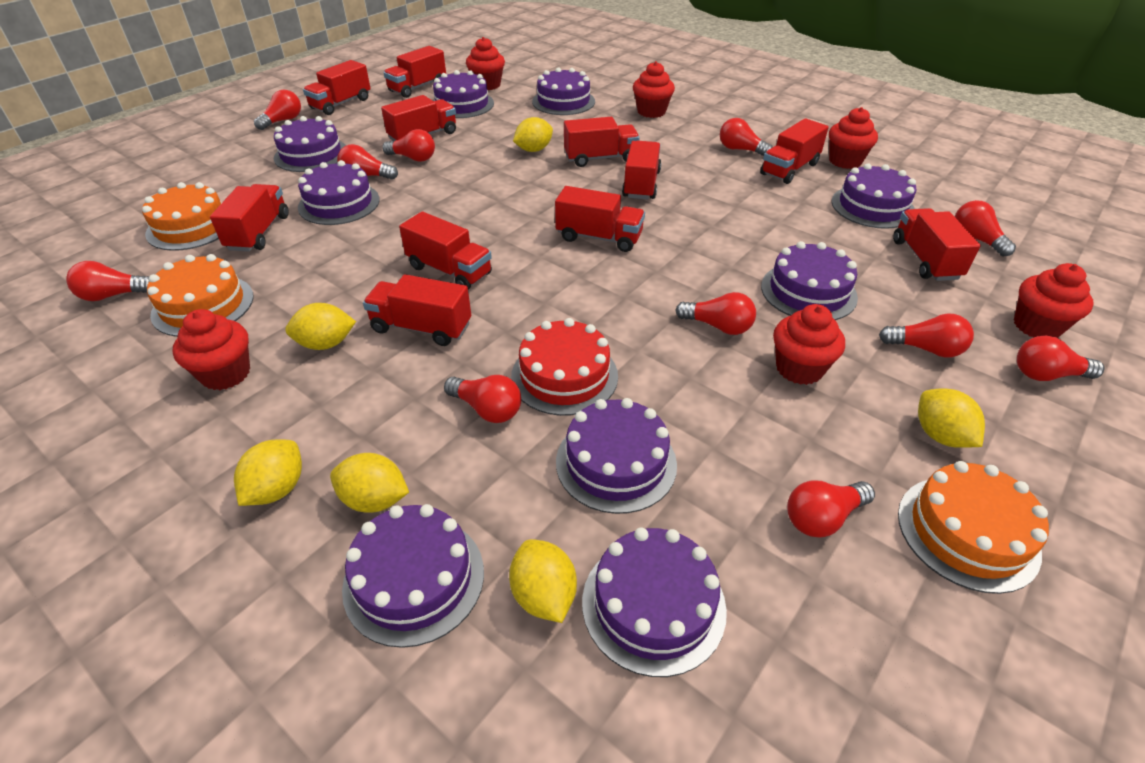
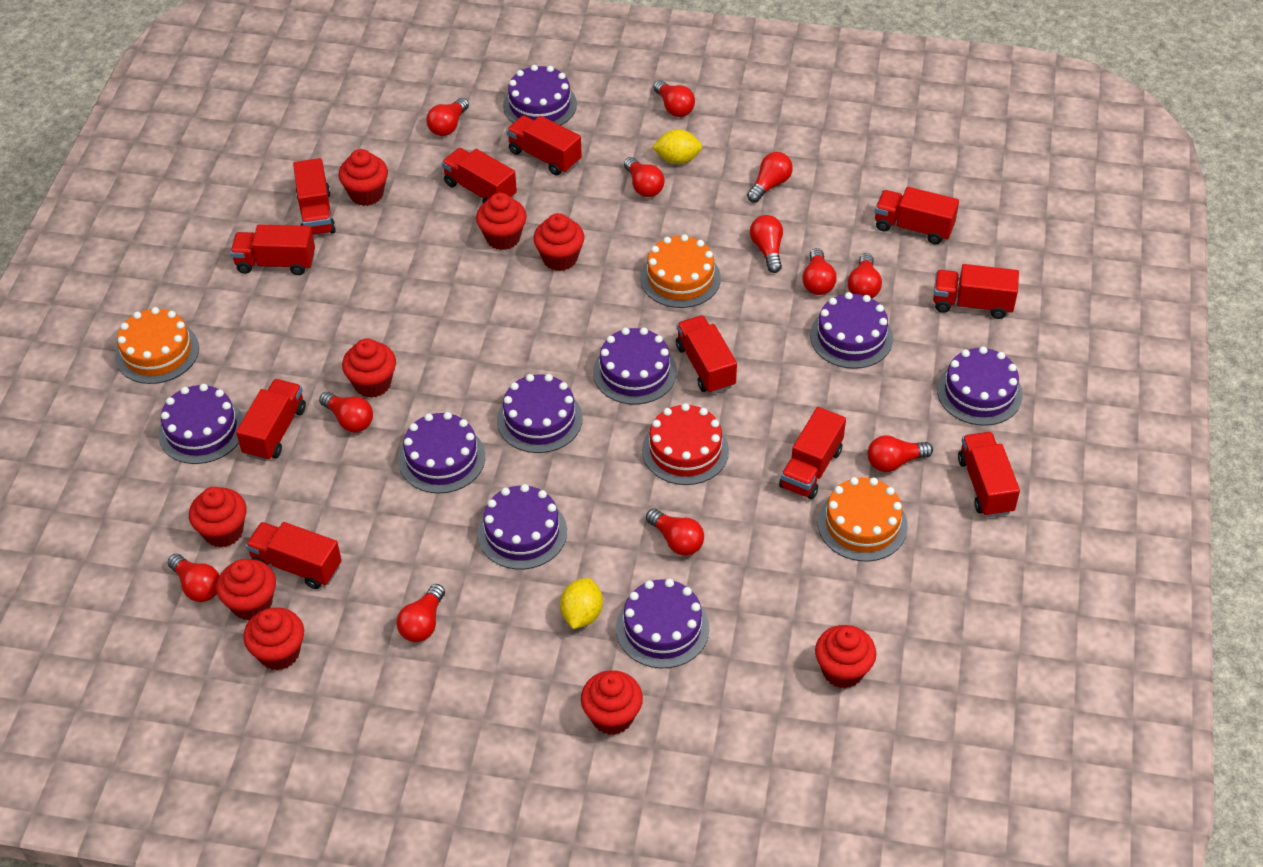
red cupcake: [173,309,250,390] [466,37,505,90] [633,61,675,118] [773,304,845,385] [829,107,878,169] [1014,263,1094,338] = 6 -> [189,487,247,548] [217,559,276,621] [243,607,304,670] [339,149,388,206] [342,338,396,398] [476,193,527,250] [533,213,584,271] [581,670,643,735] [815,625,876,688] = 9
red light bulb: [66,261,149,301] [254,90,301,130] [337,144,398,180] [382,129,435,162] [444,375,521,423] [676,292,756,335] [720,118,773,156] [787,480,875,538] [879,313,974,358] [955,200,1016,257] [1017,336,1104,381] = 11 -> [168,554,219,602] [319,392,373,432] [396,584,445,642] [426,98,469,136] [624,157,665,197] [646,509,704,556] [653,80,695,117] [747,152,793,203] [750,215,783,273] [802,248,837,295] [848,253,882,298] [868,435,933,472] = 12
yellow lemon: [234,439,302,506] [285,303,356,350] [330,453,409,513] [509,539,577,623] [513,117,553,152] [918,388,985,448] = 6 -> [560,578,603,629] [652,129,702,164] = 2

